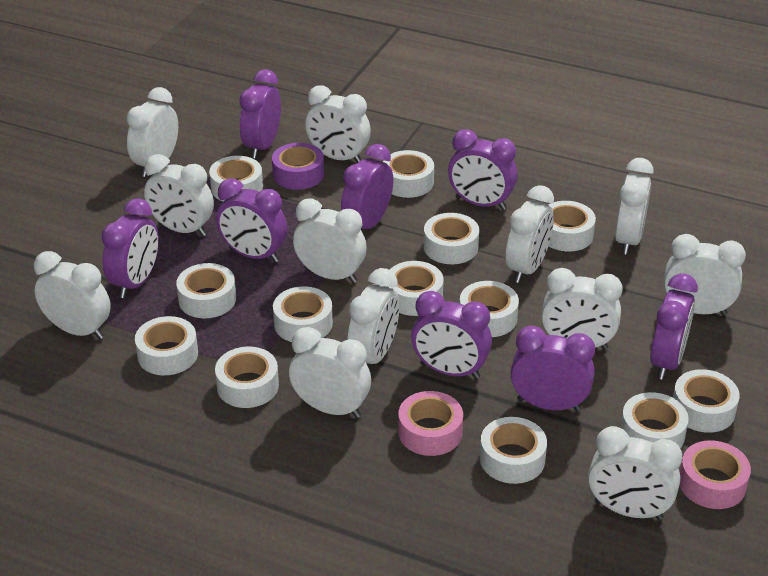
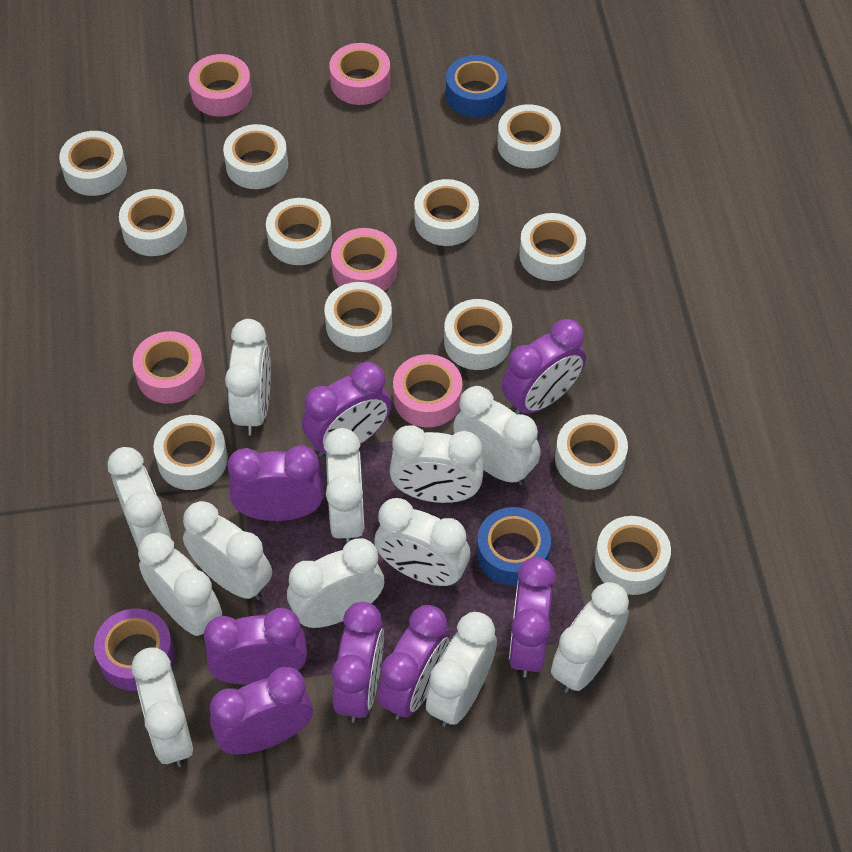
blue tape: none = 0 -> [446,55,507,117] [477,507,551,586] = 2
pink tape: [398,391,463,456] [679,440,751,509] = 2 -> [133,331,205,404] [189,54,252,117] [329,43,391,105] [331,228,397,291] [393,354,462,427] = 5
white tape: [135,316,198,375] [176,263,236,318] [209,156,263,201] [215,347,279,408] [273,286,333,342] [383,150,434,198] [386,261,444,316] [424,213,479,264] [460,281,519,337] [480,417,547,484] [548,201,596,251] [620,392,689,448] [673,369,740,433] = 13 -> [59,131,127,196] [119,189,187,256] [154,415,228,490] [223,124,288,189] [266,198,332,265] [324,282,392,352] [414,179,479,246] [444,299,512,370] [497,104,561,169] [519,213,586,281] [555,414,628,490] [595,516,671,595] = 12

